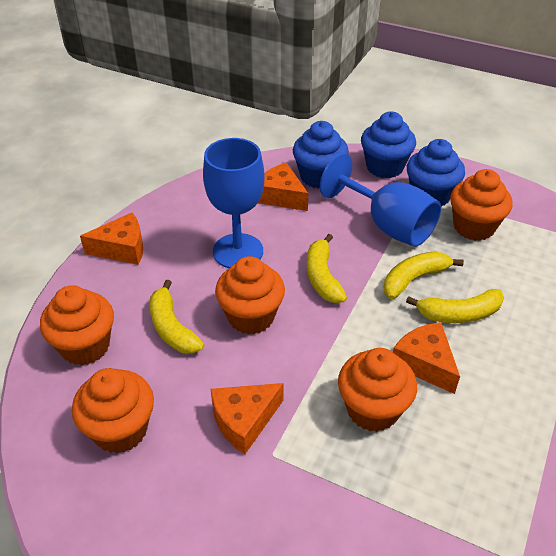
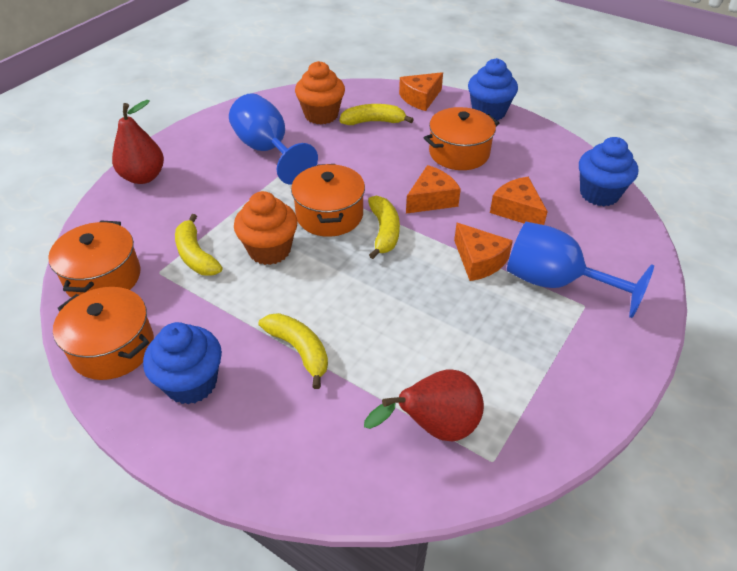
orange cupcake: [40,285,114,366] [72,368,154,453] [215,256,285,334] [338,348,417,432] [450,169,513,241] = 5 -> [234,191,298,265] [295,61,345,125] = 2
orange pot: none = 0 -> [48,221,140,297] [53,287,154,380] [291,164,365,237] [424,107,499,170] = 4
red pear: none = 0 -> [112,100,164,184] [364,370,484,441] = 2

